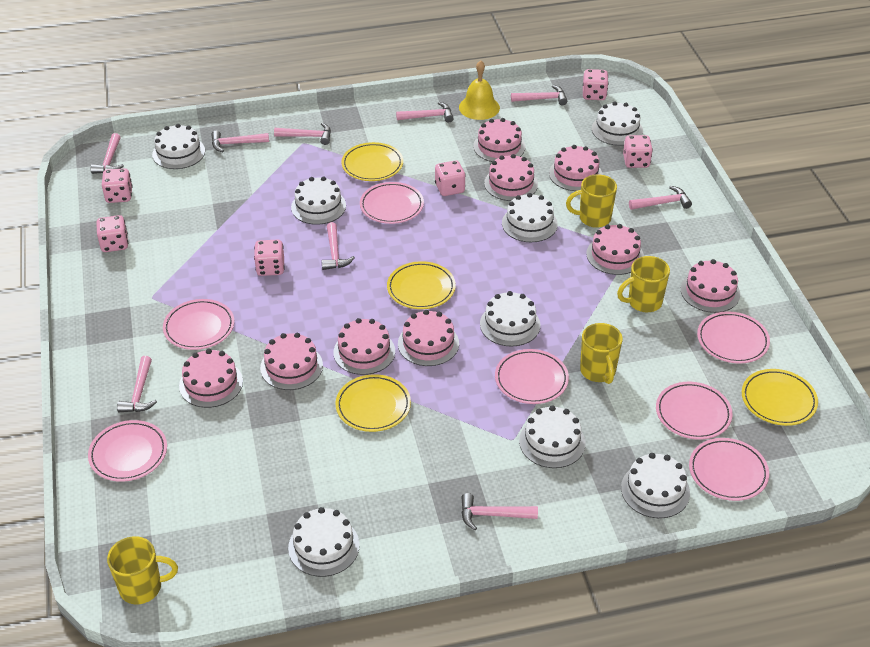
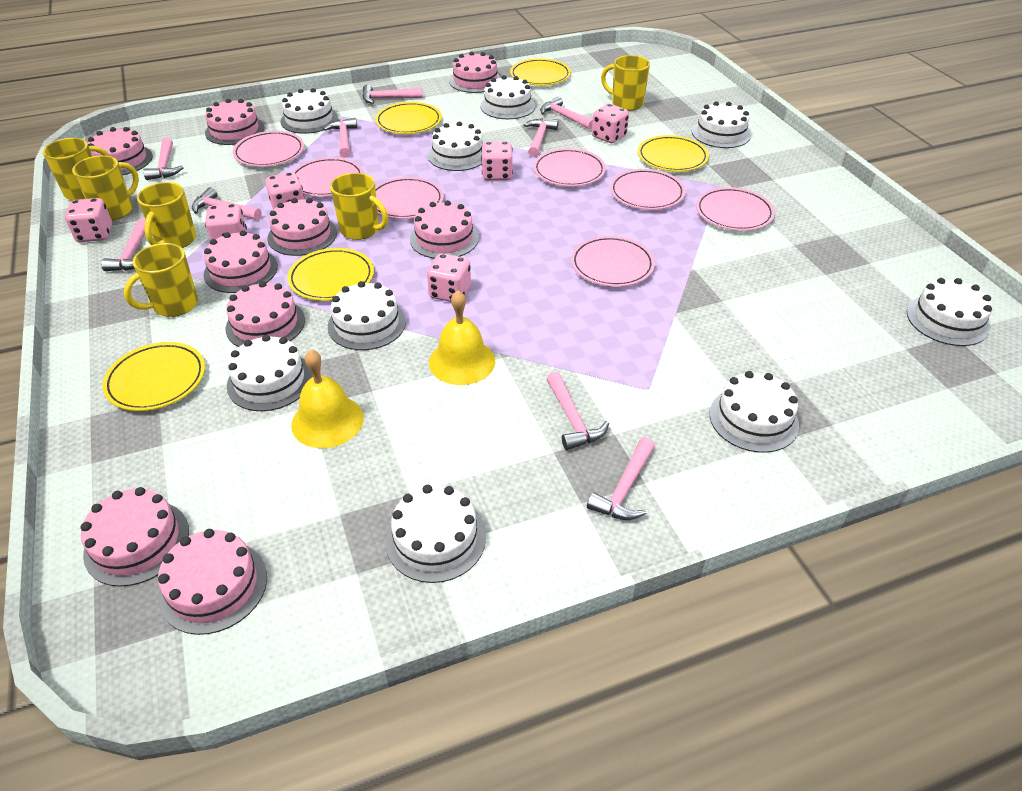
white cake: [152,124,205,169] [288,507,360,577] [291,176,346,225] [480,291,540,346] [502,193,558,242] [519,405,585,468] [592,102,643,146] [621,453,690,518] = 8 -> [227,335,312,411] [280,88,338,134] [328,281,406,350] [386,485,486,583] [428,122,483,171] [480,75,535,119] [692,101,751,148] [709,371,799,453] [907,278,993,346] = 9
yellow bell: [459,60,500,120] = 1 -> [291,349,364,448] [429,290,495,385] = 2
yellow mug: [107,536,178,604] [566,174,617,228] [580,323,623,384] [617,256,670,312] = 4 -> [43,138,109,201] [72,155,139,221] [124,243,198,317] [137,182,196,248] [330,173,388,240] [601,55,650,111] = 6
yellow plate: [335,374,411,432] [342,142,403,181] [387,261,456,309] [742,369,818,426] = 4 -> [102,342,205,411] [287,248,374,301] [375,102,442,134] [510,58,571,86] [638,135,709,172] = 5

